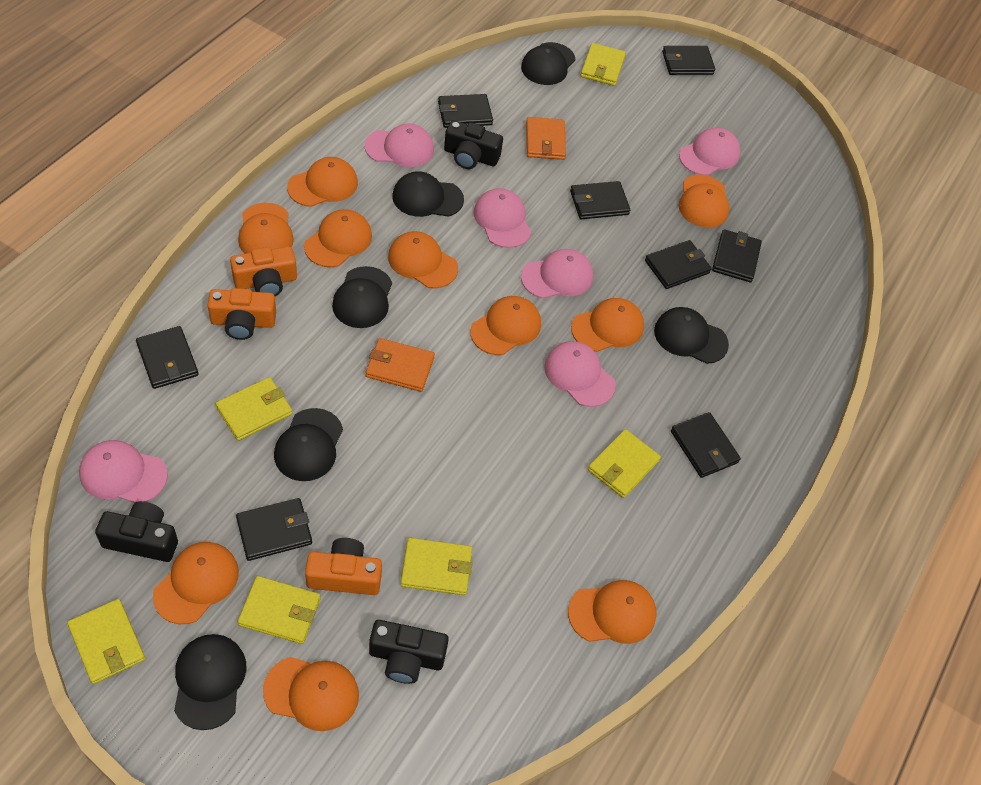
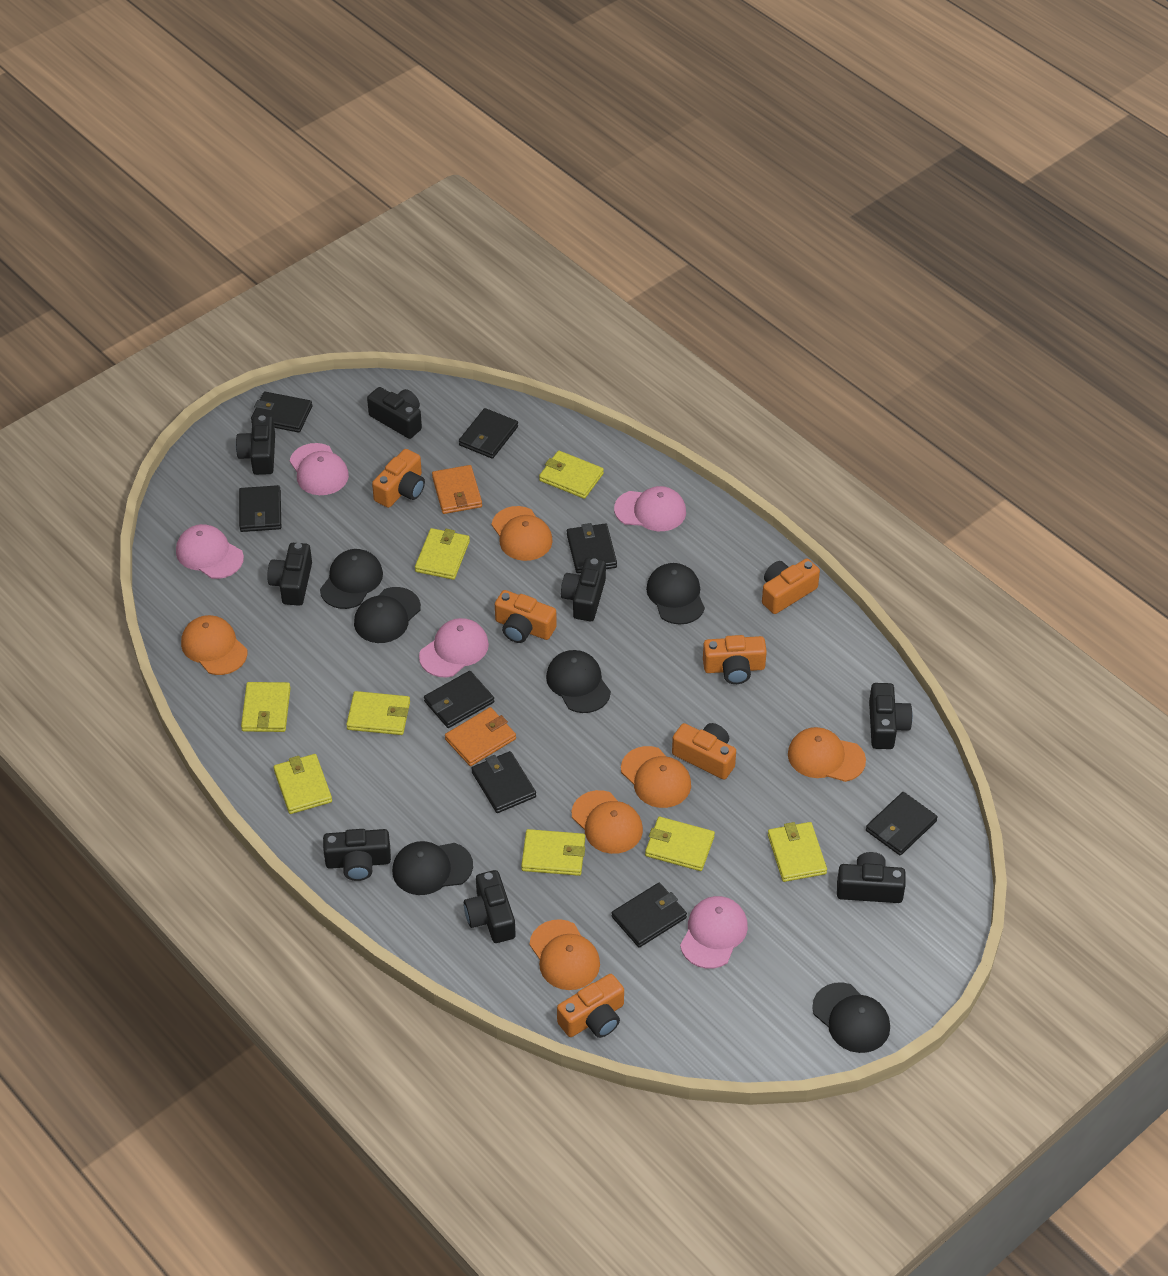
black camera: [95,501,178,562] [369,620,449,684] [444,120,503,169] = 3 -> [236,415,275,475] [267,543,312,606] [323,829,391,881] [367,387,422,439] [464,870,515,943] [561,558,606,621] [837,852,906,903] [869,683,913,749] = 8
orange camera: [208,288,276,340] [230,246,297,296] [305,538,382,595] = 3 -> [372,449,425,508] [495,590,557,643] [557,974,624,1038] [672,723,736,780] [703,635,767,684] [762,559,820,614] = 6
orange cap: [153,542,239,624] [238,203,294,254] [263,657,359,731] [287,157,358,207] [304,209,372,267] [388,231,458,288] [470,296,541,355] [568,580,657,644] [571,298,644,352] [679,175,729,228] = 10 -> [181,615,247,675] [492,506,553,561] [529,919,600,990] [572,790,643,854] [621,746,691,808] [788,727,866,782] = 6
pink cap: [79,440,167,503] [364,124,434,167] [474,188,531,248] [521,249,593,299] [544,341,616,407] [679,128,741,176] = 6 -> [176,524,244,579] [290,443,349,495] [419,618,489,678] [614,486,686,531] [680,896,748,969] = 5
yellow wallet: [67,599,145,684] [215,377,292,441] [238,576,321,644] [400,538,472,595] [581,43,626,86] [588,429,661,498] = 6 -> [241,682,291,732] [273,754,332,814] [346,691,410,735] [415,528,470,580] [521,829,585,876] [539,451,604,499] [645,817,715,871] [768,822,827,882] = 8

